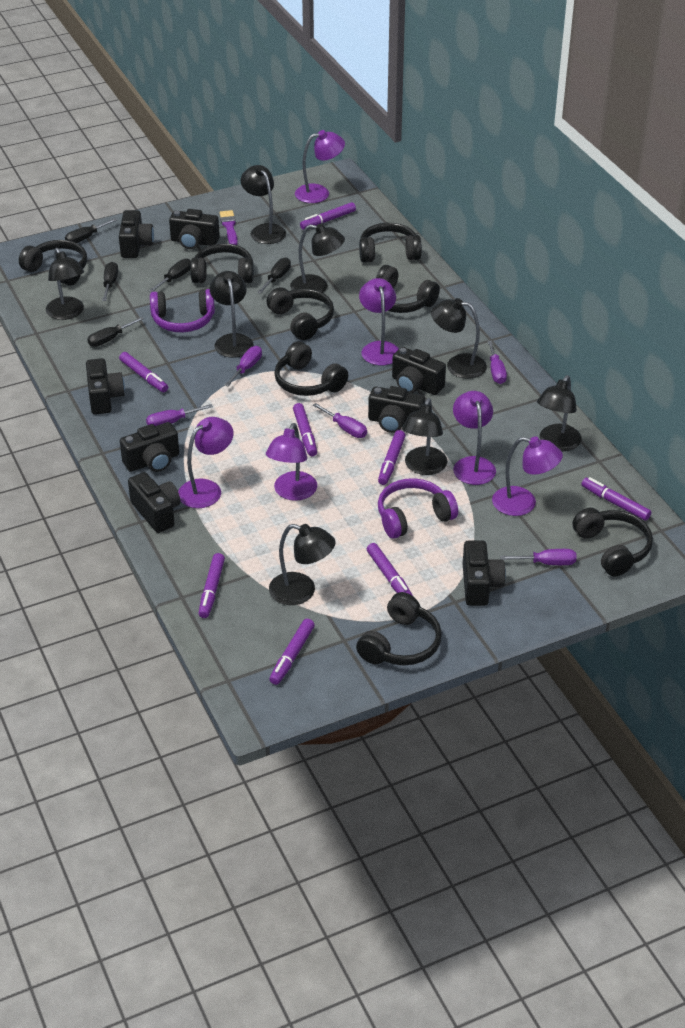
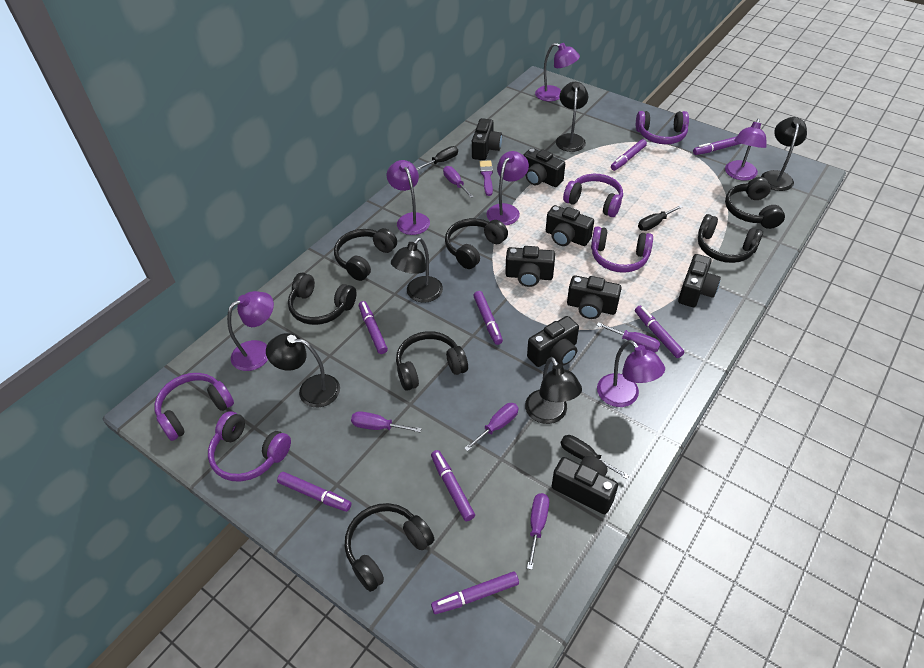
black headphones: [19,240,87,286] [190,243,254,283] [266,287,334,340] [274,341,348,396] [356,592,442,665] [359,223,422,263] [376,265,440,313] [572,508,653,577] = 8 -> [288,272,357,325] [334,228,397,281] [345,503,434,592] [396,331,468,391] [445,218,508,269] [698,214,763,263] [725,177,785,229] = 7
black lamp: [46,248,84,320] [210,271,253,358] [241,165,286,244] [269,524,336,605] [290,224,345,293] [402,398,447,475] [431,298,487,379] [537,375,582,451] = 8 -> [266,333,340,407] [391,238,443,303] [525,357,582,424] [556,82,589,152] [761,117,807,191] = 5
black screwdriver: [65,218,117,243] [87,317,144,347] [102,262,118,301] [149,259,191,292] [257,258,291,294] = 5 -> [416,146,458,170] [561,435,629,479] [638,205,683,231] = 3
purple headphones: [150,289,215,332] [378,478,458,539] = 2 -> [154,373,234,441] [208,411,291,481] [563,174,623,217] [591,226,653,273] [636,111,689,144] = 5

